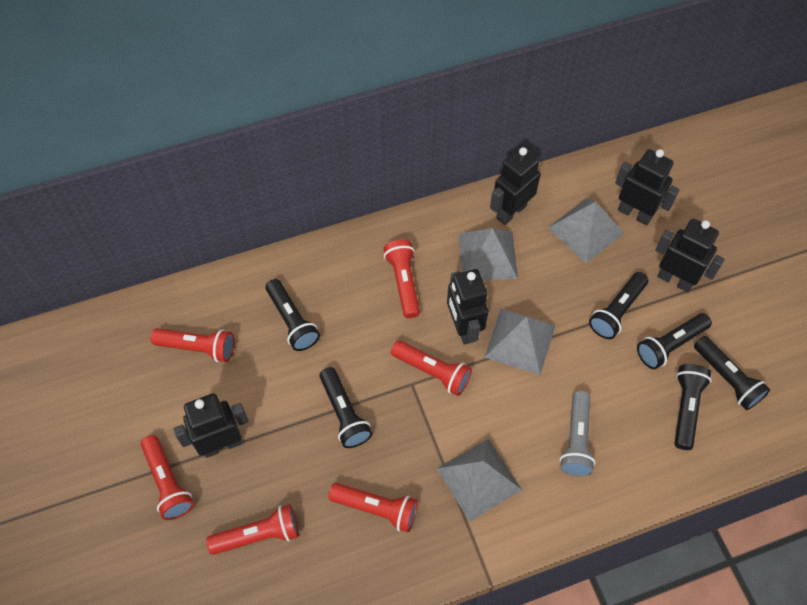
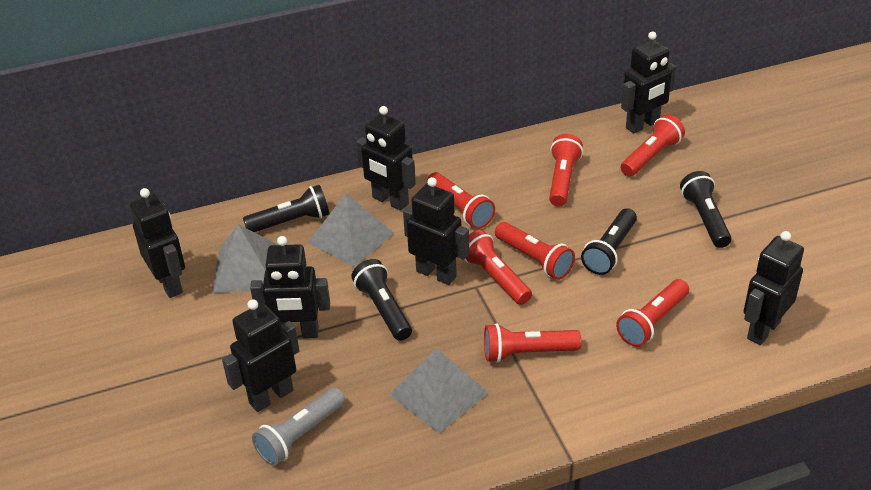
black flashlight: [265,279,320,351] [319,367,372,448] [589,272,648,339] [637,313,712,369] [674,364,711,450] [694,336,770,410] = 6 -> [243,185,329,232] [351,259,412,341] [581,208,637,275] [680,171,731,248] = 4
black robot: [173,393,249,458] [447,269,488,345] [490,147,541,225] [615,149,679,225] [655,218,725,293] = 5 -> [130,188,185,298] [222,299,299,412] [250,236,330,338] [356,106,416,211] [403,177,469,285] [621,31,676,134] [744,231,804,345] = 7
grey pyramid: [437,439,522,521] [459,228,518,280] [485,309,556,375] [548,199,624,263] = 4 -> [212,224,278,293] [308,193,394,267] [389,348,489,434] = 3
red flashlight: [141,435,194,520] [151,328,234,362] [206,504,299,555] [328,483,418,533] [383,239,420,318] [391,341,472,396] = 6 -> [427,172,495,229] [465,230,532,305] [484,323,582,363] [495,222,575,280] [549,134,583,206] [616,279,689,347] [620,114,685,177] = 7

